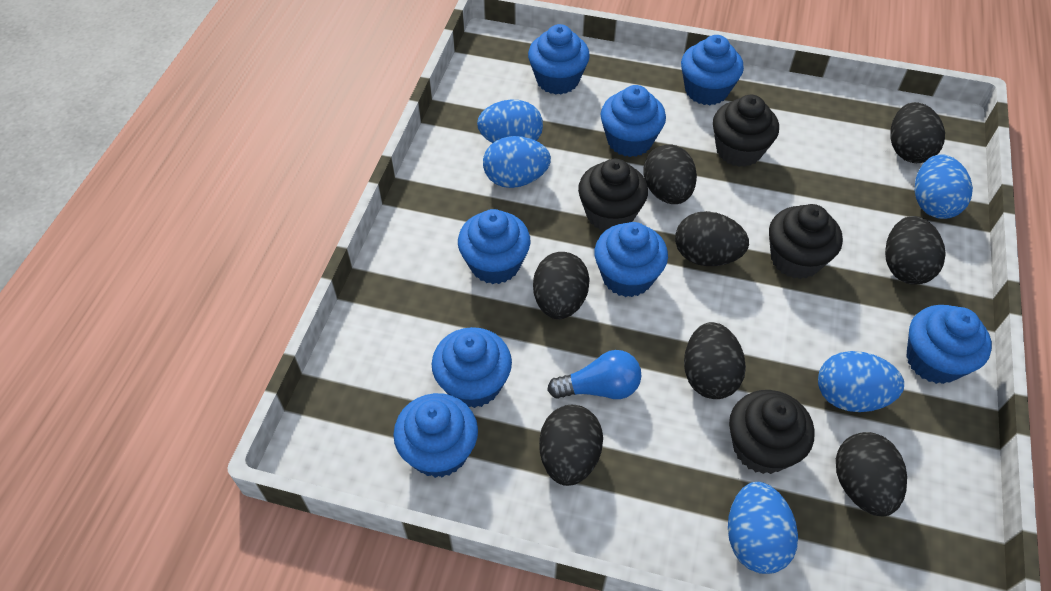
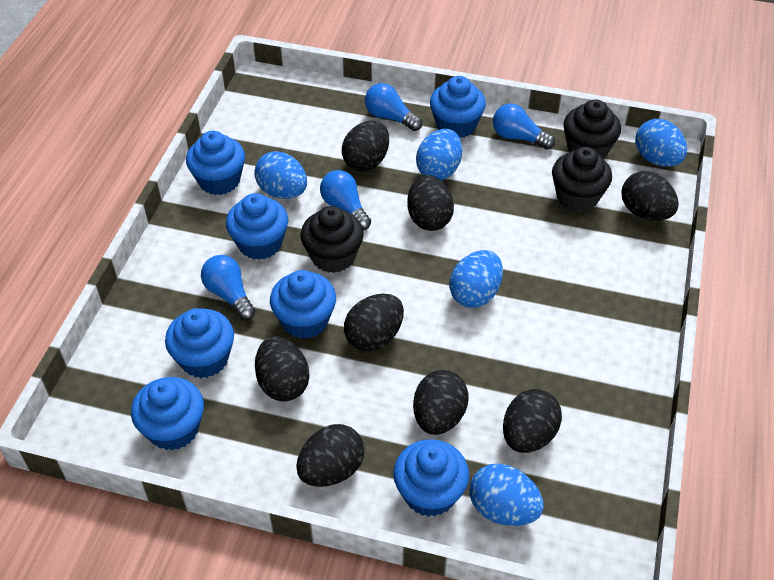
black cupcake: [578,159,648,231] [713,95,779,167] [729,390,815,474] [769,204,843,279] = 4 -> [301,206,364,273] [552,147,612,212] [563,99,621,159] = 3
blue cupcake: [393,393,478,478] [432,327,512,408] [458,209,530,284] [528,24,590,95] [594,222,668,297] [601,85,666,157] [681,35,744,105] [906,305,992,384] = 8 -> [131,377,204,451] [165,308,234,378] [186,131,245,195] [226,193,288,260] [270,270,336,339] [393,439,469,517] [430,76,486,138] = 7
blue light bulb: [547,350,641,399] = 1 -> [201,255,256,320] [320,170,371,230] [365,83,422,131] [493,104,555,150] = 4

